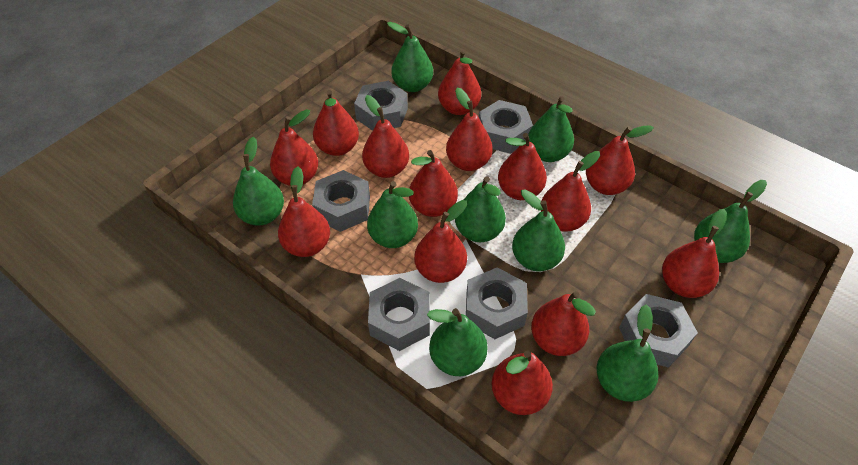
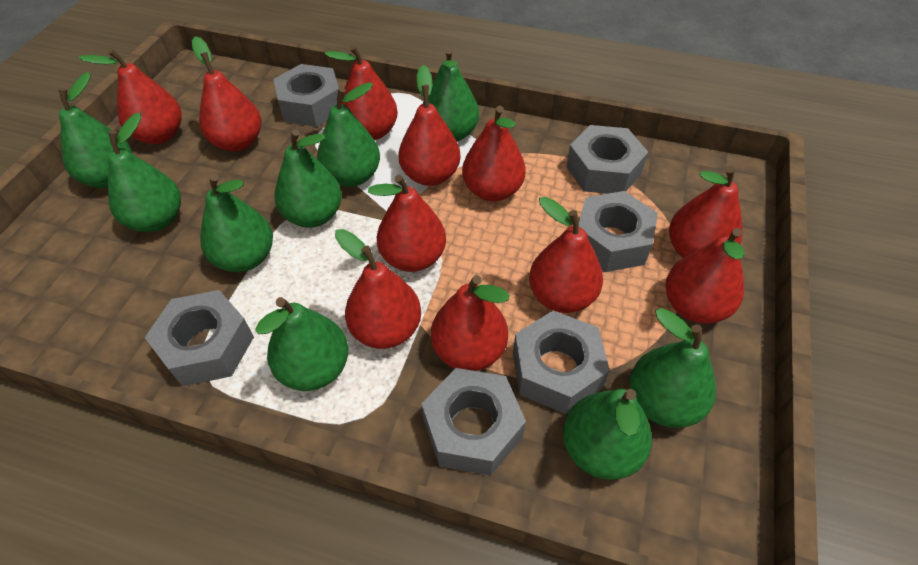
red pear: [270,109,318,186] [278,167,330,257] [313,90,359,156] [362,95,409,178] [409,150,458,217] [414,200,467,283] [438,49,481,115] [446,88,493,171] [492,350,553,415] [498,133,547,200] [531,291,596,356] [541,151,600,232] [586,125,654,195] [662,209,727,298] = 14 -> [79,48,182,144] [192,36,261,151] [325,45,398,140] [335,229,421,349] [368,174,446,272] [398,65,461,186] [431,275,509,371] [462,106,526,202] [529,197,603,313] [666,228,744,323] [669,166,743,258] = 11

